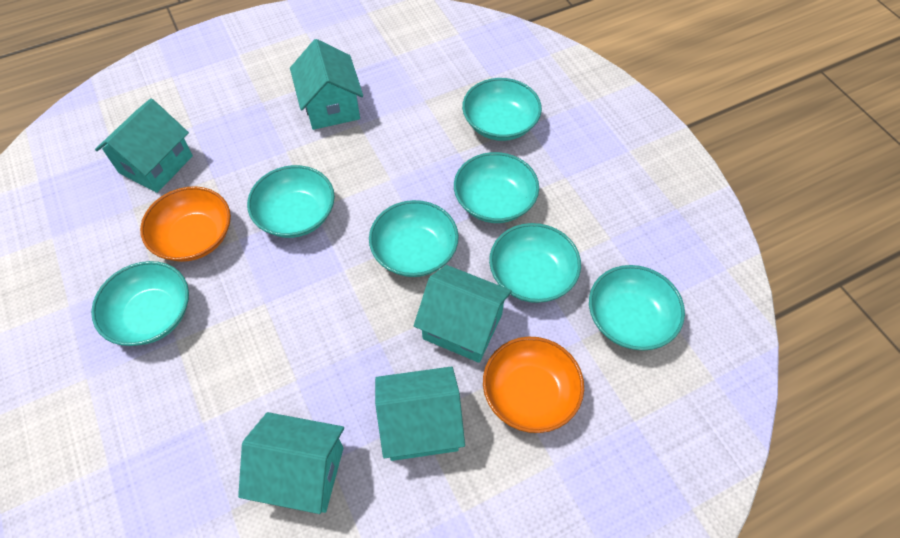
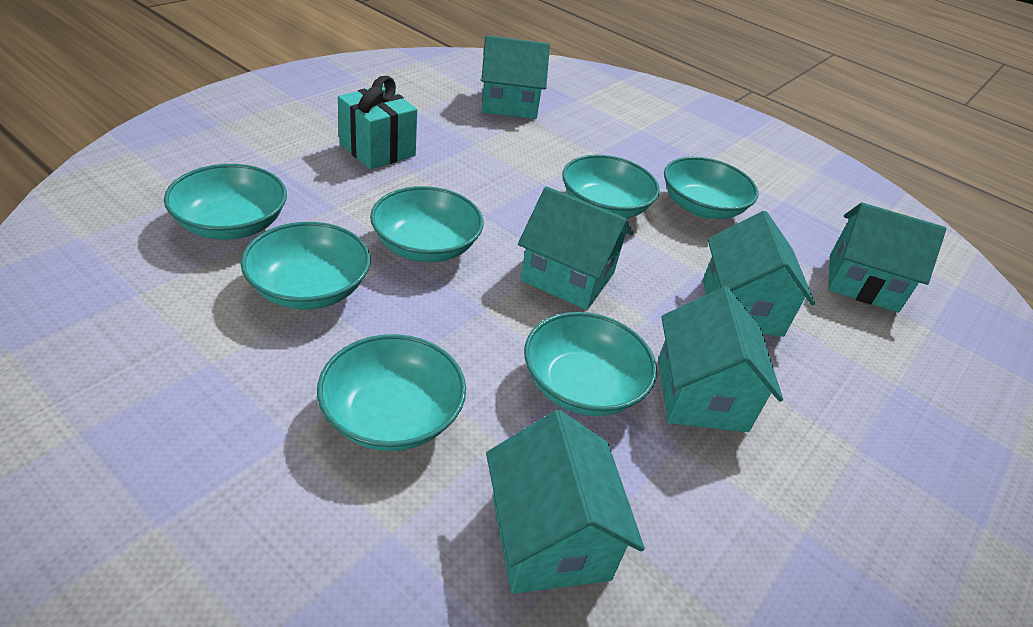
orange bowl: [140,186,231,262] [483,337,584,433] = 2 -> none = 0
turquoise gift: none = 0 -> [338,76,417,169] = 1
turquoise house: [95,98,193,193] [238,412,344,514] [290,39,363,130] [375,367,465,461] [414,265,512,363] = 5 -> [481,35,550,119] [486,410,645,594] [518,186,633,310] [658,286,783,432] [703,211,815,337] [828,202,946,312] = 6

